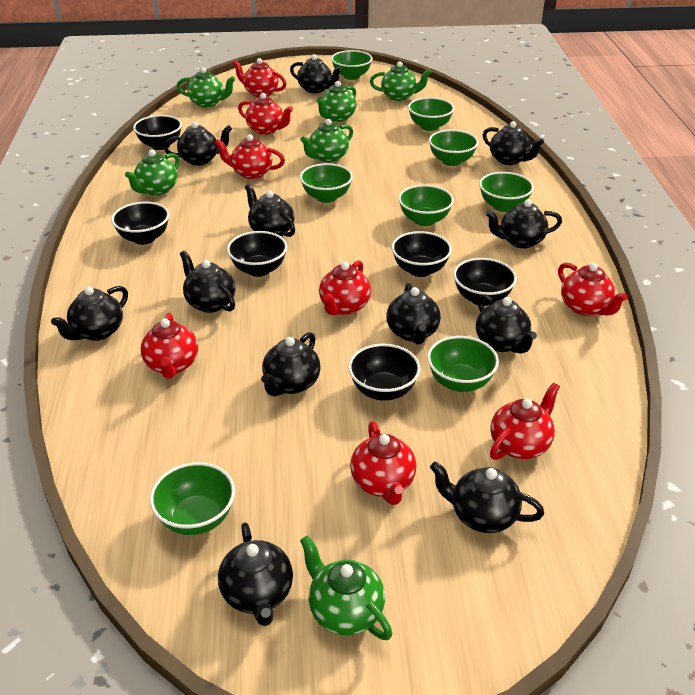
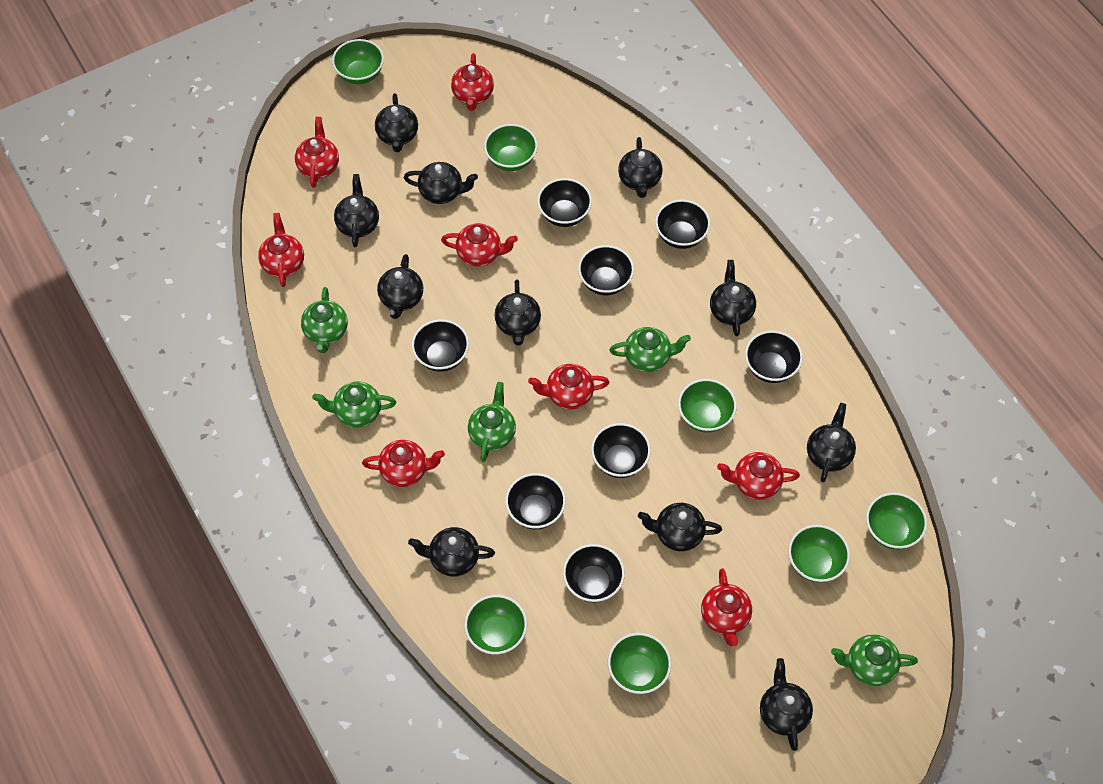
black bowl: [111,202,169,245] [133,115,182,150] [227,231,287,277] [348,344,420,401] [392,231,452,277] [453,258,517,306] = 6 -> [412,319,469,372] [505,473,566,529] [537,178,592,227] [563,544,625,602] [578,245,634,295] [591,423,651,478] [655,200,710,249] [745,331,803,383] = 8
black teapot: [51,286,128,341] [164,122,232,166] [180,251,235,313] [218,522,293,626] [245,184,295,237] [261,332,321,396] [290,54,342,93] [386,283,441,344] [430,461,544,533] [476,294,537,354] [483,121,544,165] [486,199,562,249] = 12 -> [334,174,379,247] [375,93,418,152] [377,254,423,319] [404,162,478,204] [408,527,495,577] [495,279,541,346] [618,137,662,198] [638,503,722,551] [710,260,756,336] [760,658,813,751] [807,403,856,482] = 11
green bowl: [150,462,235,535] [300,163,353,203] [331,50,373,80] [398,185,454,226] [408,97,454,131] [427,336,499,392] [429,130,479,166] [479,172,534,212] = 8 -> [332,39,384,84] [464,595,527,655] [484,124,538,171] [608,633,671,694] [678,379,737,433] [788,525,850,583] [866,492,927,549] = 7
green teapot: [125,150,180,196] [177,67,236,107] [300,119,353,163] [300,535,392,640] [317,81,356,122] [370,61,431,101] = 6 -> [301,287,348,353] [312,381,396,428] [468,382,516,462] [609,327,691,372] [831,634,918,686] = 5

